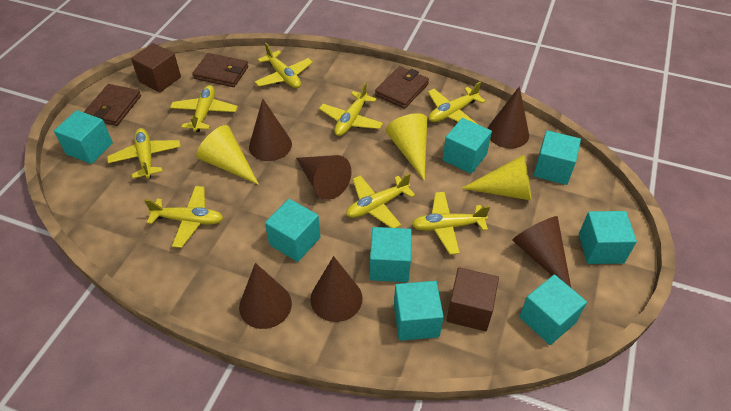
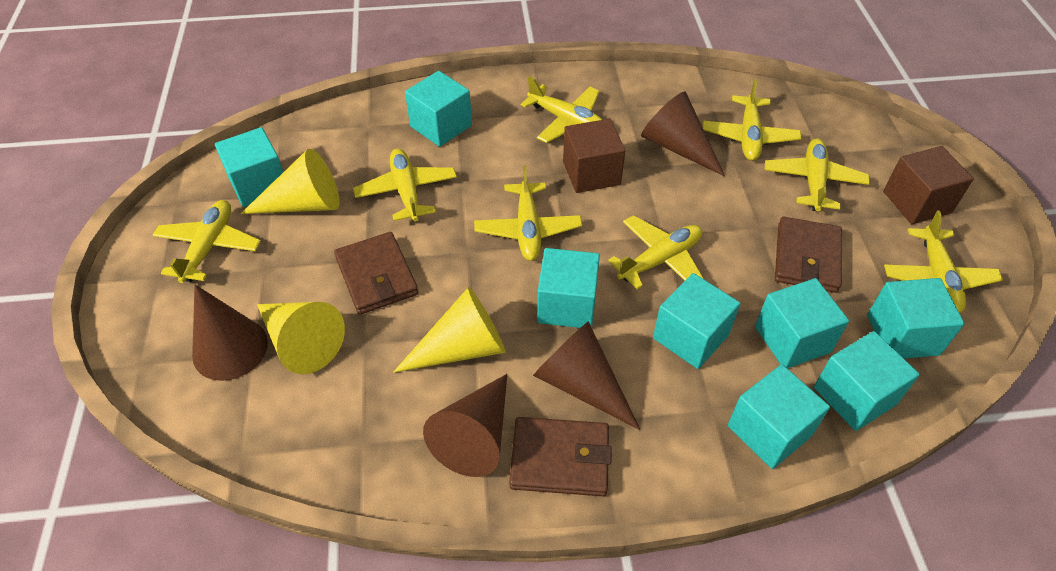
brown cone: [239,263,292,329] [249,99,292,161] [296,155,351,200] [310,256,363,322] [487,86,529,149] [512,216,571,288] = 6 -> [192,285,268,381] [423,374,507,477] [533,321,640,430] [641,91,725,177] = 4

